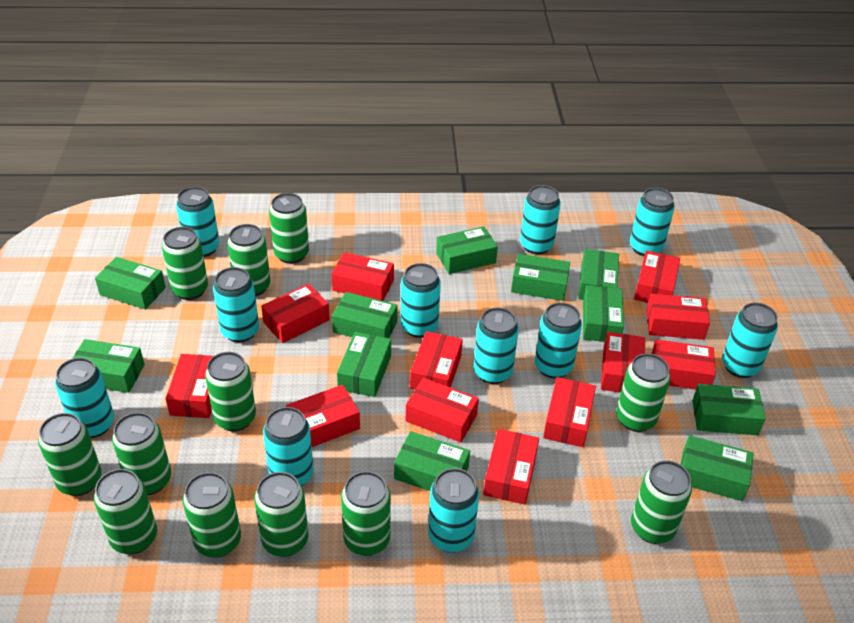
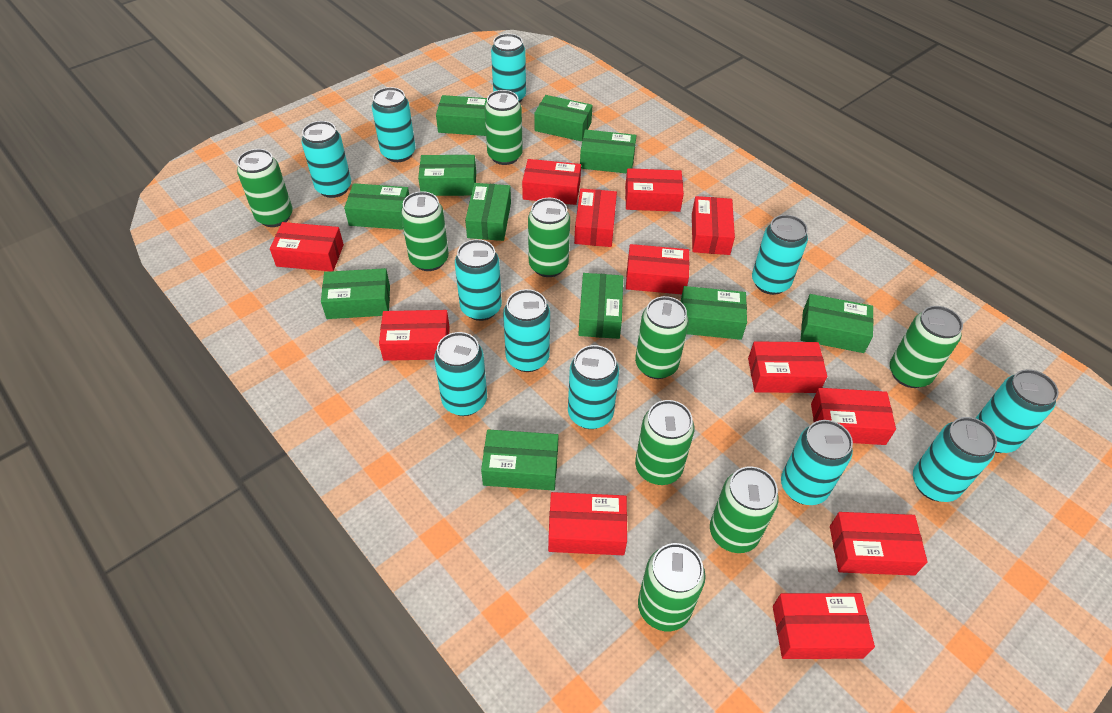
green can: [38,413,102,496] [94,469,157,554] [112,412,171,495] [162,227,208,300] [183,472,241,558] [205,352,256,431] [227,224,271,296] [254,472,309,557] [269,193,309,264] [341,471,391,556] [616,353,670,432] [631,460,692,544] = 12 -> [237,149,293,227] [401,191,449,271] [484,90,523,165] [528,198,570,277] [635,296,689,379] [635,400,694,485] [638,543,706,631] [710,466,779,553] [890,306,963,388] = 9

